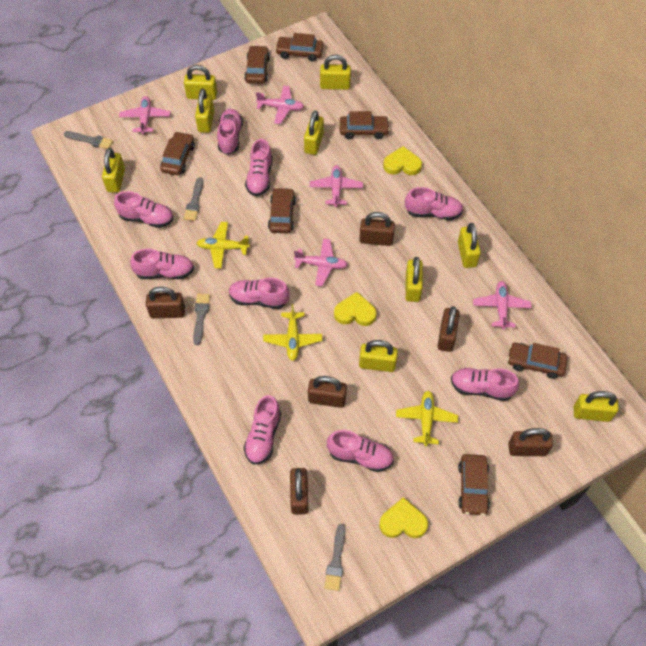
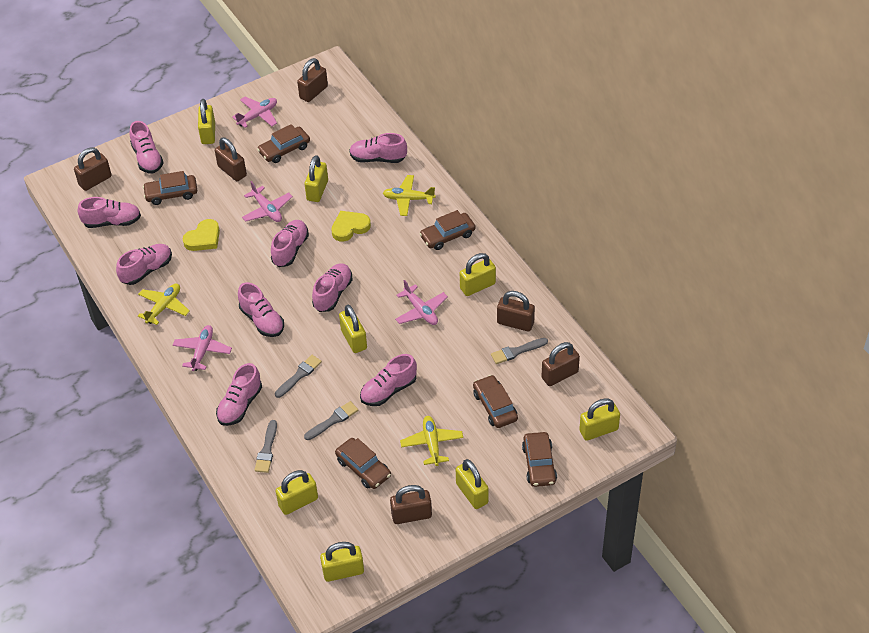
brown car: [160,131,195,175] [244,45,270,84] [268,187,296,233] [275,33,323,61] [340,111,390,139] [458,454,490,515] [507,343,567,379] = 7 -> [143,171,197,205] [257,124,310,163] [335,438,391,489] [419,210,476,250] [473,375,518,428] [522,432,557,487] = 6
pink plane: [119,96,170,135] [256,85,304,124] [294,238,348,286] [310,165,363,207] [473,281,532,330] = 5 -> [173,325,232,371] [232,97,277,128] [242,181,293,222] [395,280,448,325] = 4
yellow heart: [334,292,377,326] [379,497,428,538] [383,146,422,175] = 3 -> [183,219,220,251] [331,211,371,242] = 2
yellow padlock: [102,148,125,193] [184,65,217,100] [195,88,214,133] [304,110,324,155] [320,55,351,90] [359,340,398,372] [405,257,423,302] [458,223,481,268] [574,391,619,422] = 9 -> [198,99,215,144] [276,470,318,515] [304,155,328,202] [320,542,364,582] [339,305,367,353] [456,459,489,509] [460,253,496,296] [579,398,620,441] = 8

